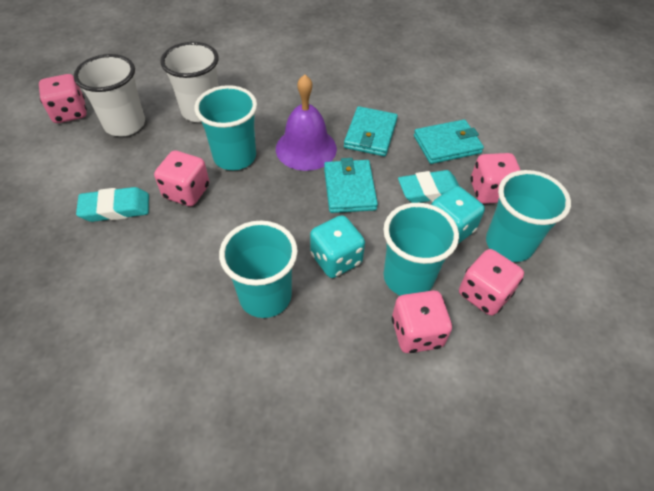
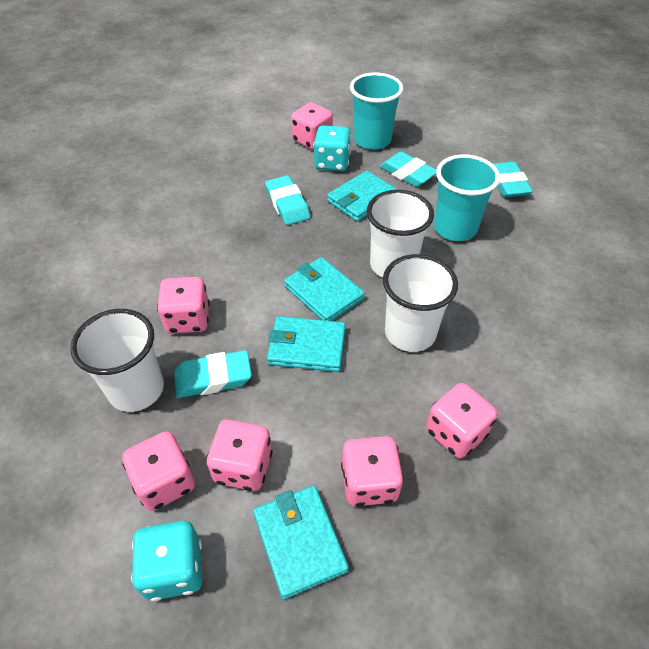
pink dice: [39,74,87,123] [154,151,209,206] [392,290,452,353] [459,249,524,316] [470,153,521,204] = 5 -> [122,431,195,511] [157,277,210,334] [206,420,273,491] [291,103,333,150] [341,436,404,507] [426,383,497,458] = 6
purple bell: [276,74,337,171] = 1 -> none = 0
turquoise cup: [194,85,257,170] [219,221,298,318] [383,203,459,296] [486,170,571,262] = 4 -> [350,72,403,150] [434,154,500,241] = 2
turquoise eraser: [76,187,149,222] [398,170,460,203] = 2 -> [174,350,252,398] [265,175,310,225] [379,151,436,187] [493,162,533,197] = 4
turquoise wallet: [324,158,378,213] [344,106,398,156] [414,119,484,164] = 3 -> [253,486,349,599] [267,316,346,372] [284,257,365,321] [327,171,397,222] = 4
white cup: [74,54,145,136] [160,42,219,123] = 2 -> [70,309,164,412] [367,190,434,278] [383,254,458,352] = 3

